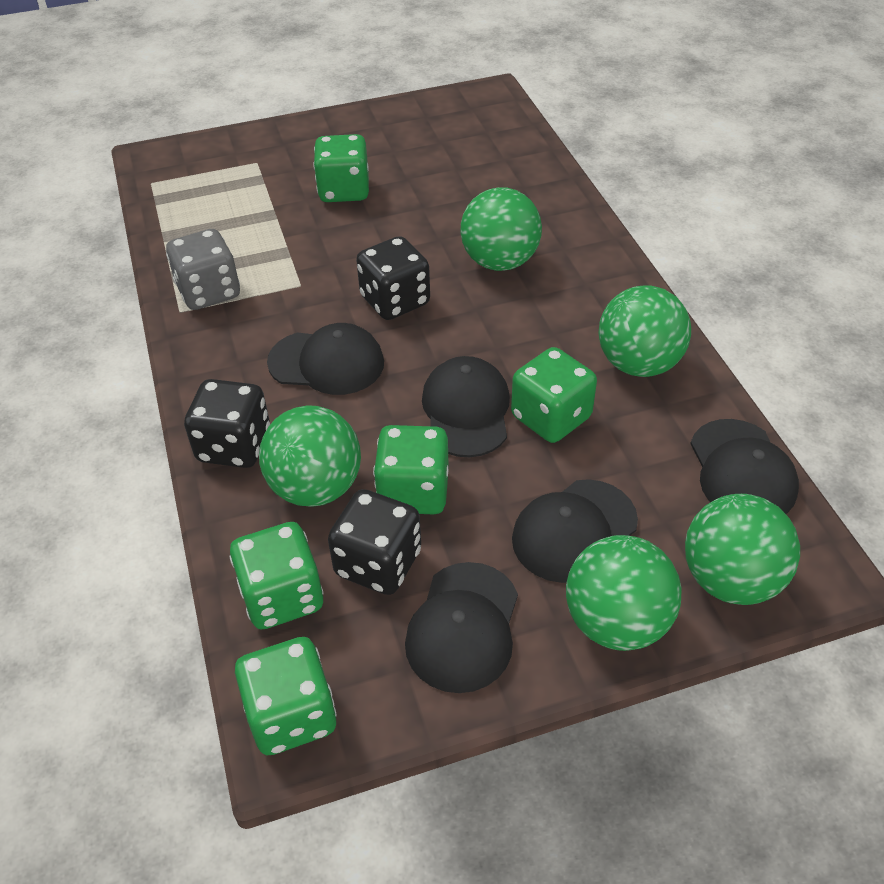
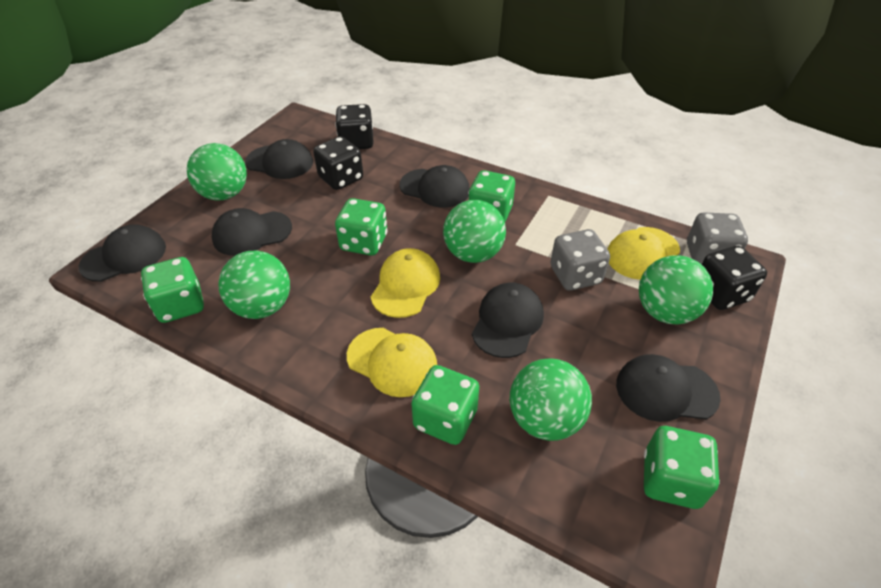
black cap: [267,323,384,395] [405,562,518,693] [422,356,510,457] [512,479,638,583] [690,419,799,514] = 5 -> [79,224,166,282] [212,208,292,256] [245,139,313,179] [399,165,470,208] [472,283,544,358] [616,354,721,422] = 6
grey dice: [166,229,240,310] = 1 -> [550,229,610,291] [687,212,748,264] = 2
yellow cap: none = 0 -> [347,328,437,397] [371,248,440,318] [608,227,680,280] = 3

